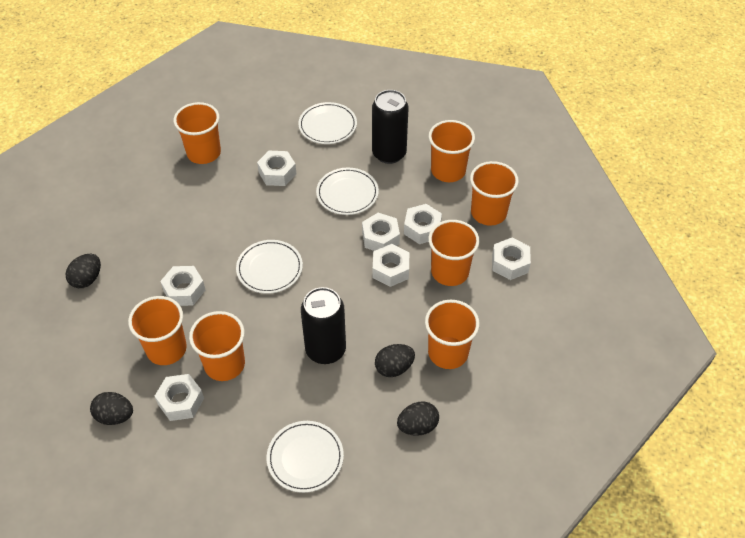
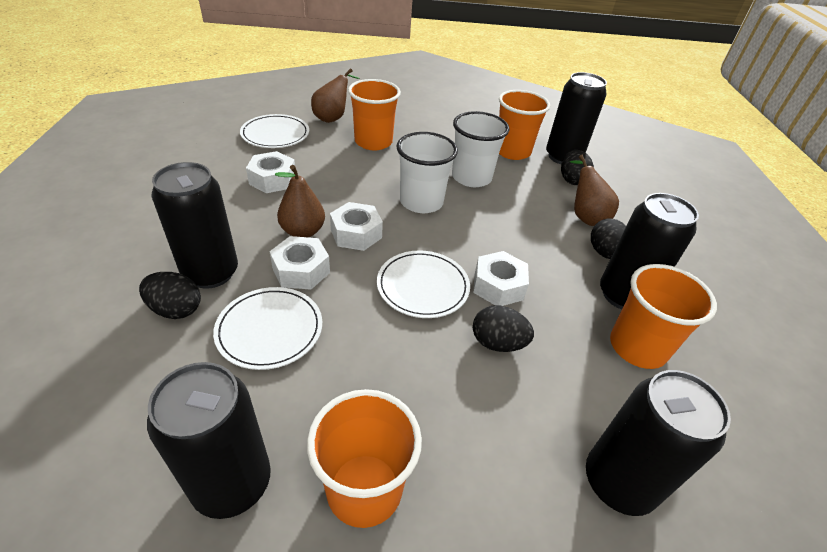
black can: [301,287,346,364] [372,90,409,164] = 2 -> [147,362,271,519] [151,162,238,289] [546,72,607,164] [586,370,731,516] [600,193,699,309] = 5
brown pear: none = 0 -> [275,165,325,237] [311,68,360,123] [570,155,619,226] = 3
orange cup: [128,296,187,365] [174,102,221,164] [189,311,245,381] [425,300,480,369] [428,120,475,182] [428,220,480,286] [470,161,519,226] = 7 -> [307,389,422,528] [348,79,401,150] [499,90,550,160] [610,264,717,369] = 4
white cup: none = 0 -> [396,132,458,213] [452,111,510,187] = 2
white nut: [155,374,204,421] [160,266,205,306] [257,151,296,186] [362,213,400,251] [373,244,409,287] [404,204,442,244] [492,238,531,280] = 7 -> [246,151,295,193] [269,236,330,290] [330,202,383,251] [473,251,529,306] = 4
white plate: [236,240,303,294] [267,421,344,493] [298,102,357,144] [316,168,379,215] = 4 -> [213,287,322,370] [240,114,309,148] [377,250,470,318] = 3

